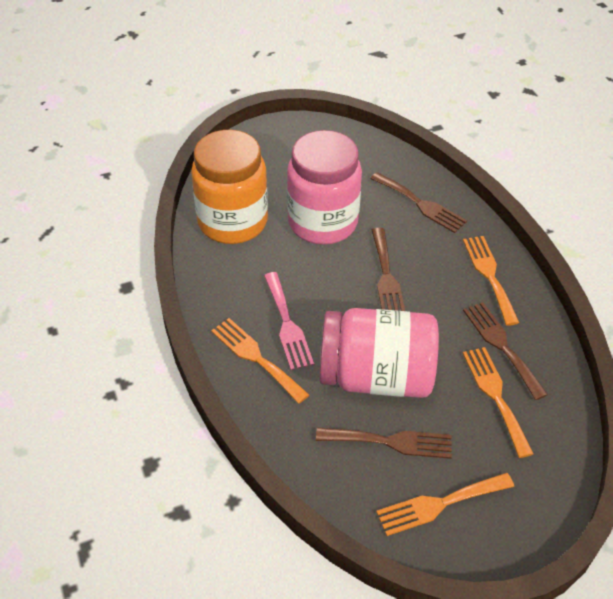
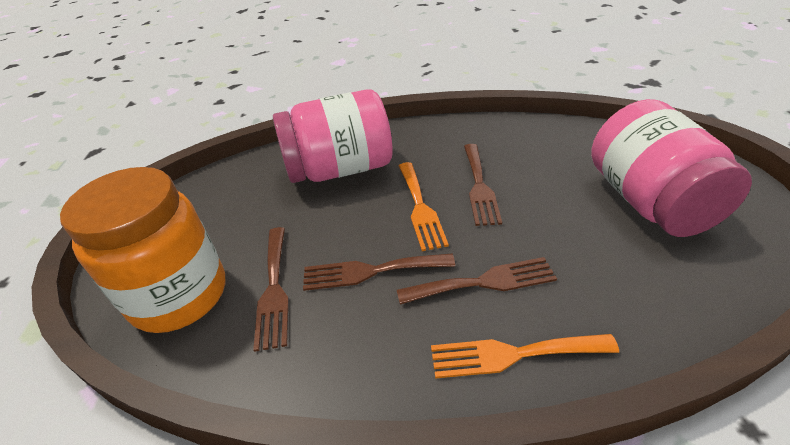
orange fork: [211,318,309,404] [376,473,514,536] [463,236,519,326] [463,347,533,458] = 4 -> [399,162,449,251] [431,334,619,379] = 2
pink fork: [264,272,314,370] = 1 -> none = 0

